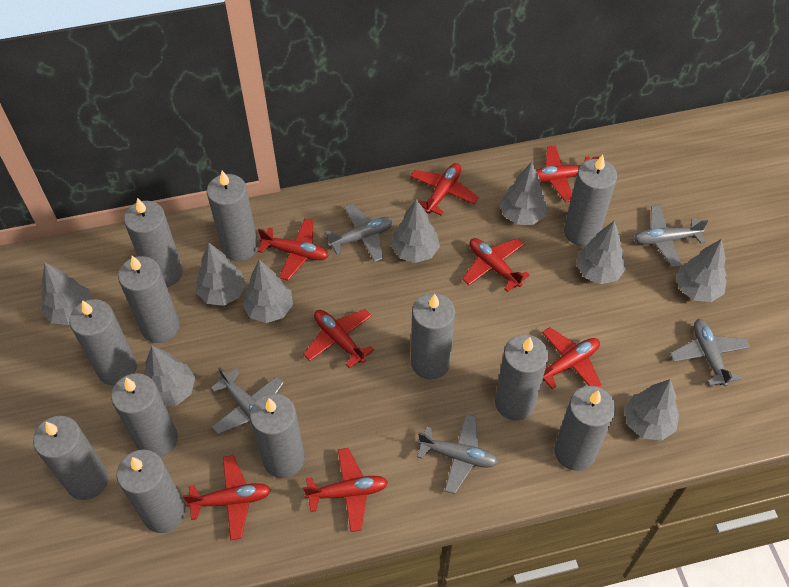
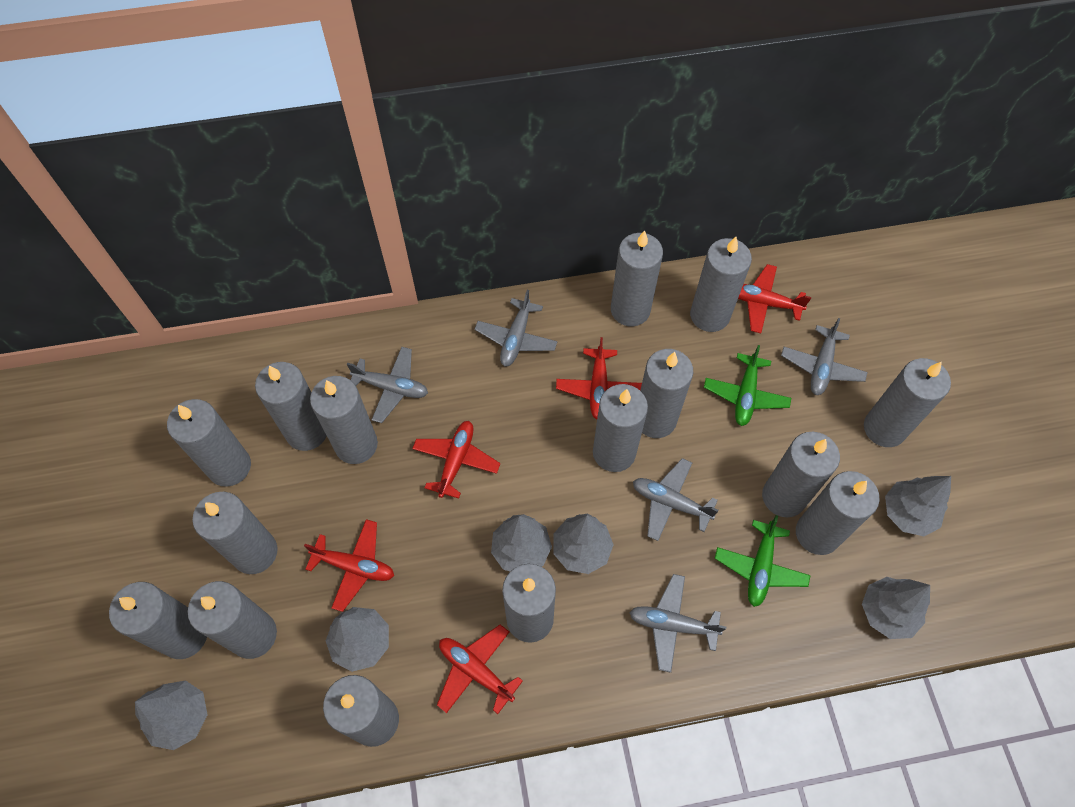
green plane: none = 0 -> [704,345,791,426] [715,515,811,607] = 2
grey candle: [33,416,108,500] [69,299,137,386] [111,373,178,457] [117,450,186,533] [118,256,180,343] [124,198,183,287] [207,171,258,261] [250,393,305,478] [411,293,455,380] [495,335,548,421] [554,386,616,471] [564,155,617,246] = 12 -> [109,582,207,659] [167,399,251,486] [188,581,277,659] [192,492,278,574] [255,362,326,451] [310,376,378,464] [323,675,399,747] [502,564,556,643] [593,384,648,472] [611,230,663,327] [640,349,693,438] [690,237,752,332] [762,432,840,517] [796,471,880,555] [864,358,951,447] = 15
grey tree: [41,262,92,325] [144,346,195,407] [196,243,246,306] [242,260,293,323] [391,199,440,263] [500,162,547,225] [576,221,626,284] [624,379,679,441] [676,239,727,302] = 9 -> [135,680,207,750] [326,607,389,672] [491,514,552,571] [553,514,614,574] [862,577,930,639] [885,476,951,536] = 6
red plane: [183,455,271,540] [258,219,329,280] [303,309,374,368] [303,448,388,532] [410,163,479,215] [462,238,530,292] [536,145,599,202] [542,327,602,389] = 8 -> [304,519,394,612] [412,421,500,499] [437,624,523,714] [556,337,642,419] [738,264,811,333] = 5

